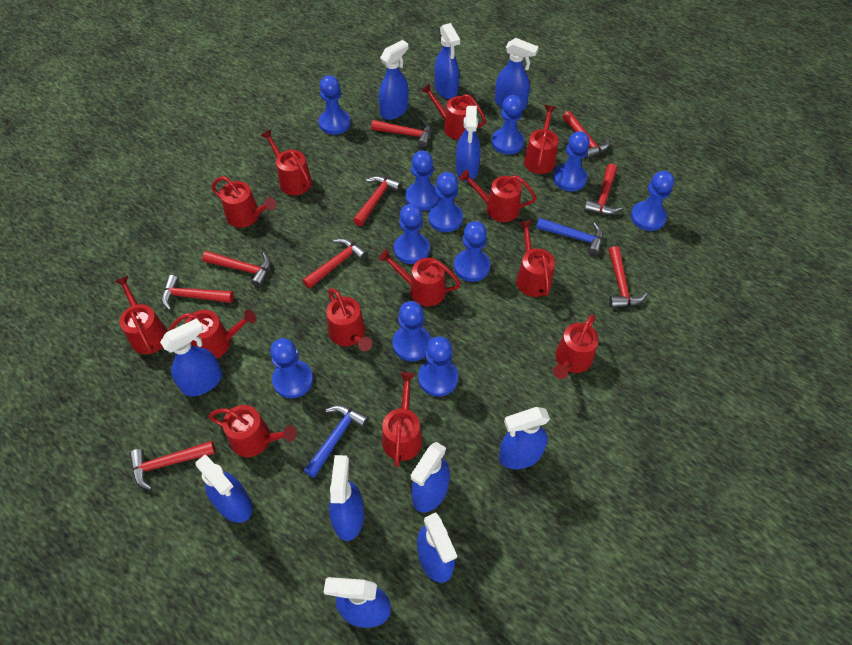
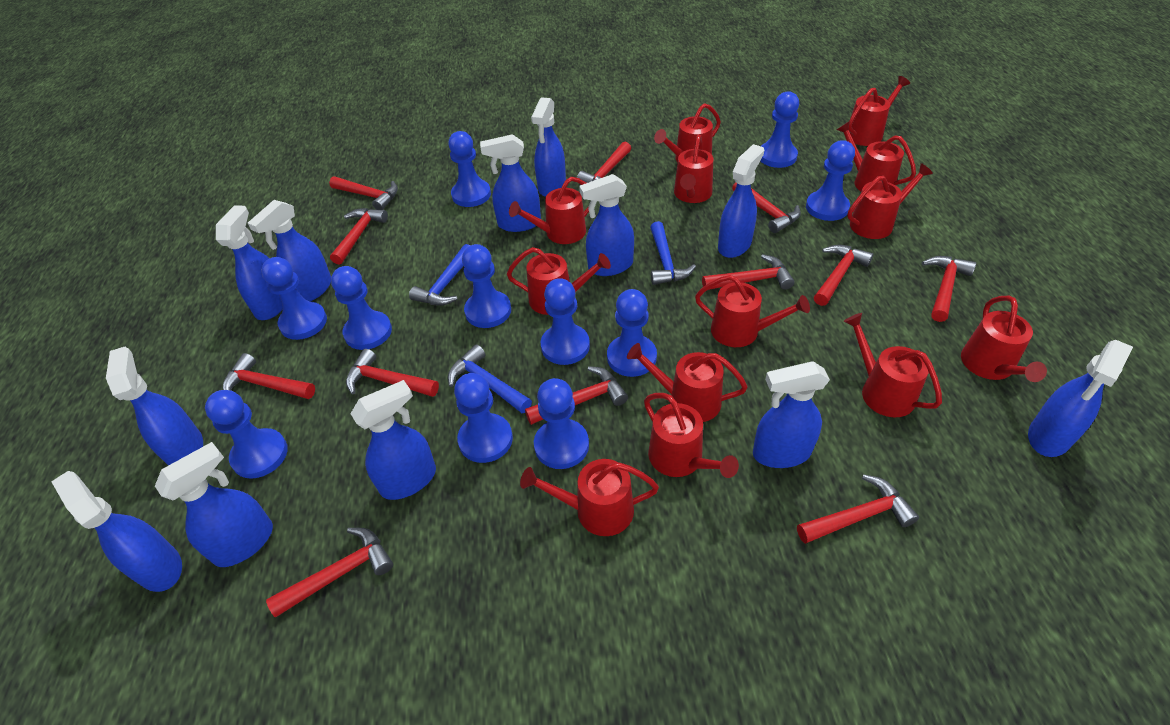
blue hammer: [304,405,369,478] [536,218,603,256] = 2 -> [409,244,470,306] [448,344,532,413] [650,221,696,285] = 3
blue spray bottle: [160,318,222,396] [195,454,253,523] [323,577,391,628] [329,455,364,541] [379,40,409,120] [411,442,450,513] [417,513,457,583] [435,23,460,99] [456,106,481,182] [495,38,538,110] [499,407,550,469] = 11 -> [51,471,182,592] [106,347,203,466] [155,442,273,567] [216,205,283,320] [248,200,331,301] [350,380,436,500] [480,134,541,232] [531,97,566,197] [579,174,634,276] [718,144,764,258] [753,362,830,468] [1028,340,1133,457] = 12
red hammer: [129,441,215,490] [161,275,234,311] [202,251,271,287] [302,238,368,289] [353,176,402,226] [371,120,431,148] [563,111,610,159] [584,164,622,215] [609,246,647,308] = 9 -> [223,353,315,399] [266,528,393,617] [329,176,398,210] [330,208,388,265] [346,349,439,397] [525,366,628,425] [577,141,631,183] [702,254,795,290] [732,182,801,233] [797,474,919,544] [814,245,873,306] [922,256,976,322] = 12

